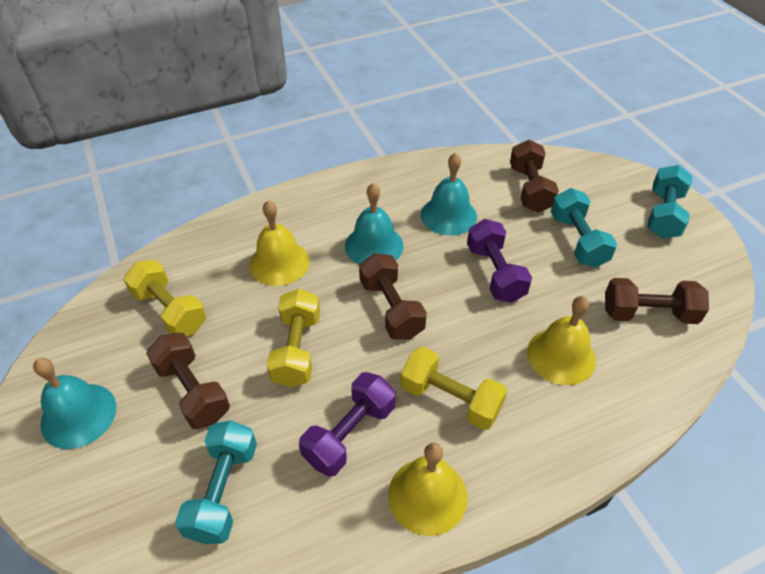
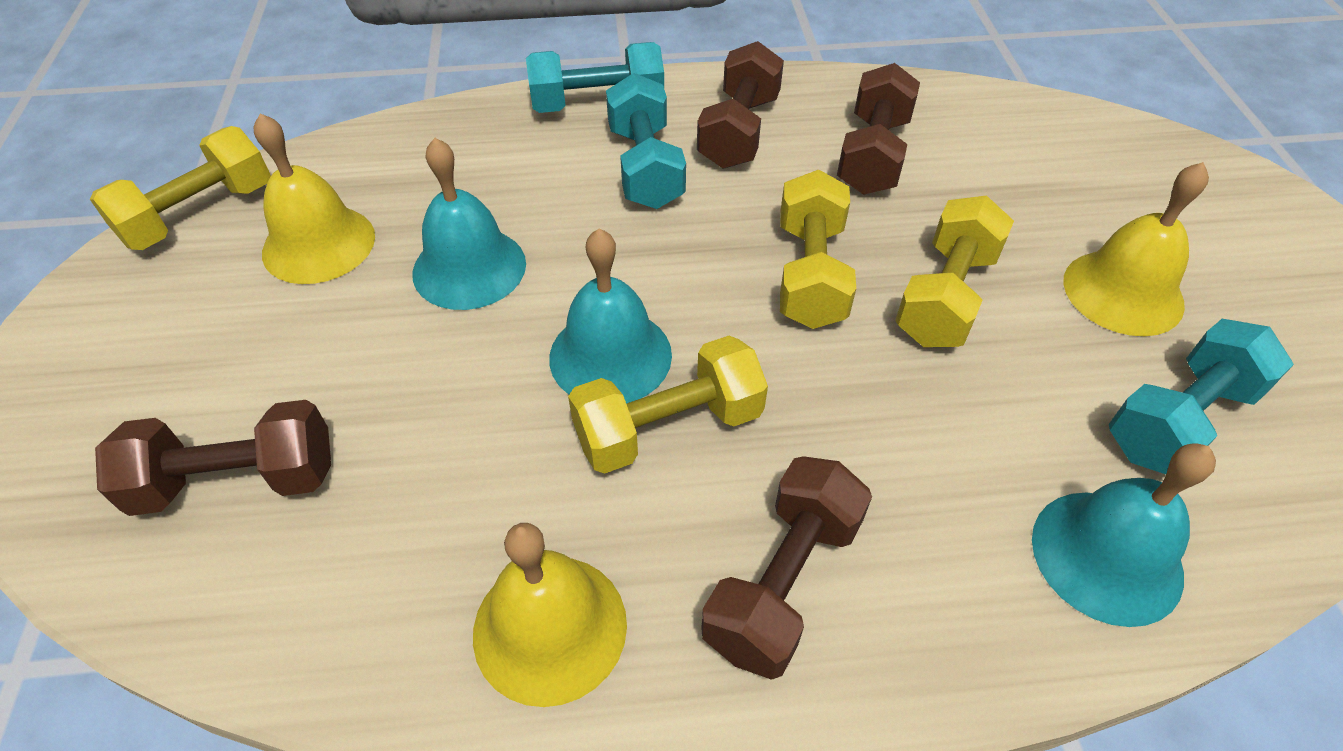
purple dumbbell: [299,372,395,477] [467,219,532,303] = 2 -> none = 0
yellow dumbbell: [123,260,206,336] [267,289,320,388] [400,347,507,430] = 3 -> [90,126,271,250] [568,336,768,474] [780,170,856,329] [895,195,1014,347] = 4

